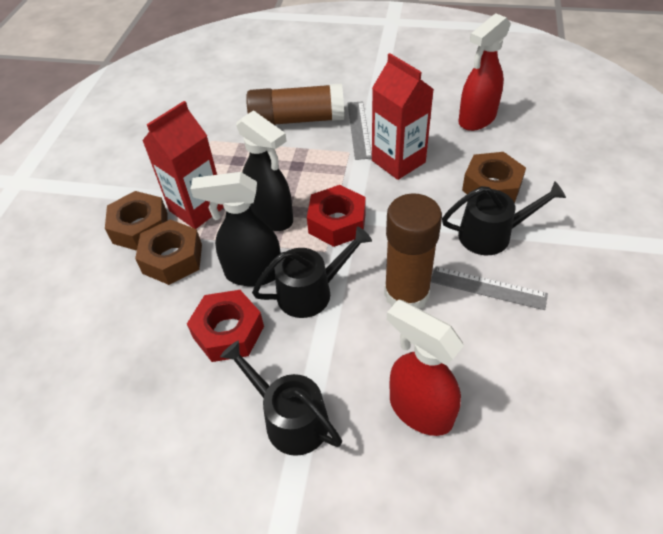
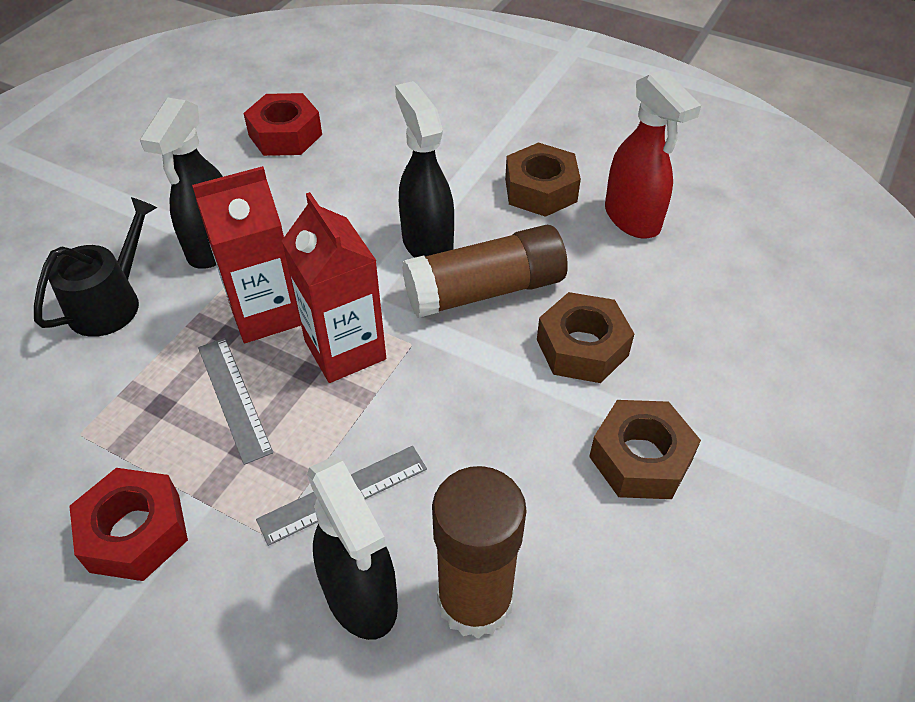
black spray bottle: [191,172,281,287] [236,110,293,231] = 2 -> [140,97,223,269] [307,455,398,640] [395,81,454,258] = 3
black watering can: [220,341,342,456] [252,227,372,318] [442,181,566,255] = 3 -> [34,197,157,337] = 1
red spray bottle: [387,299,464,436] [458,13,511,131] = 2 -> [605,69,701,238] = 1

